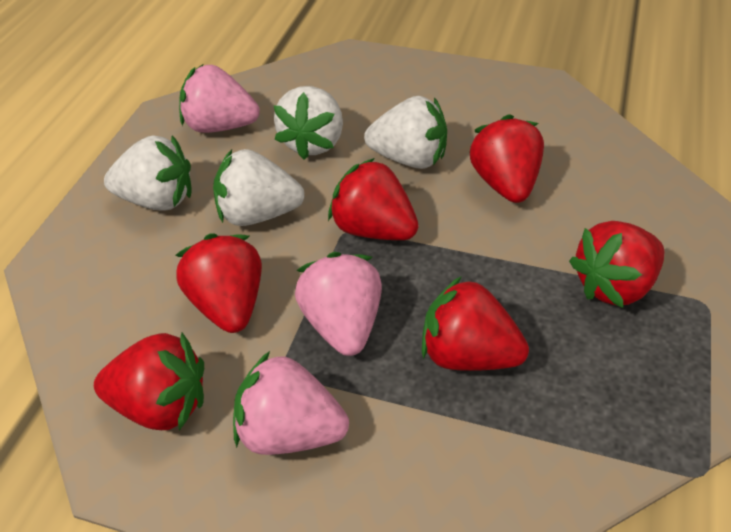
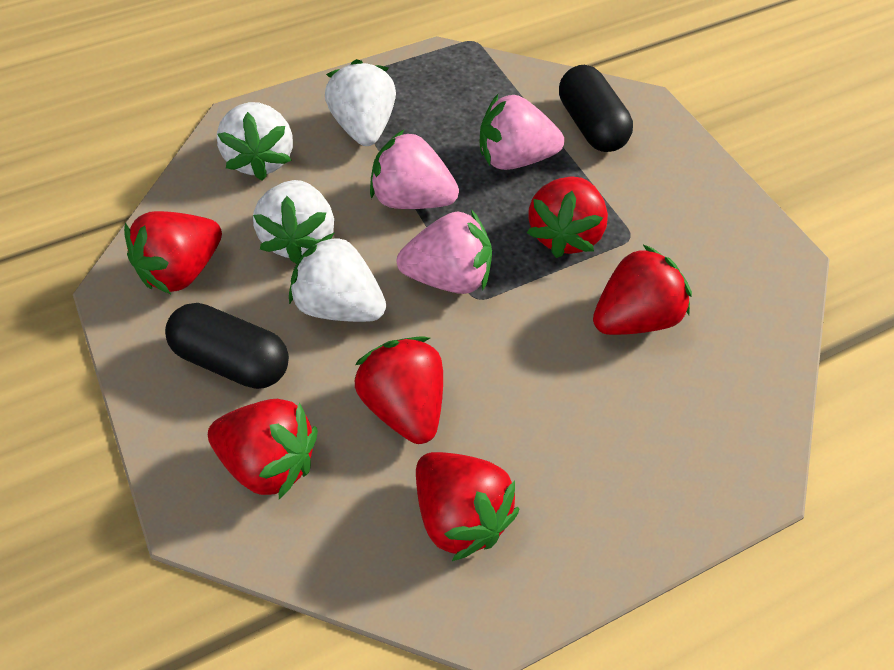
black capsule: none = 0 -> [165,303,289,389] [559,65,633,152] = 2

